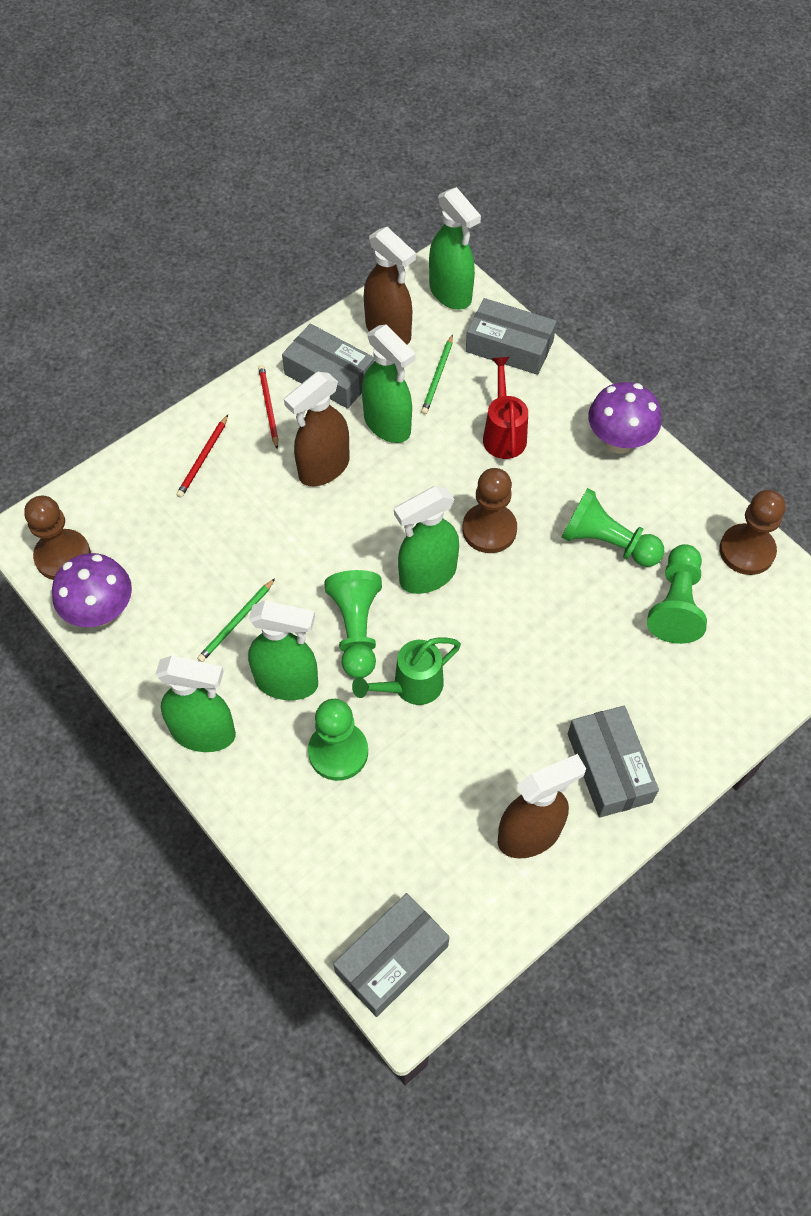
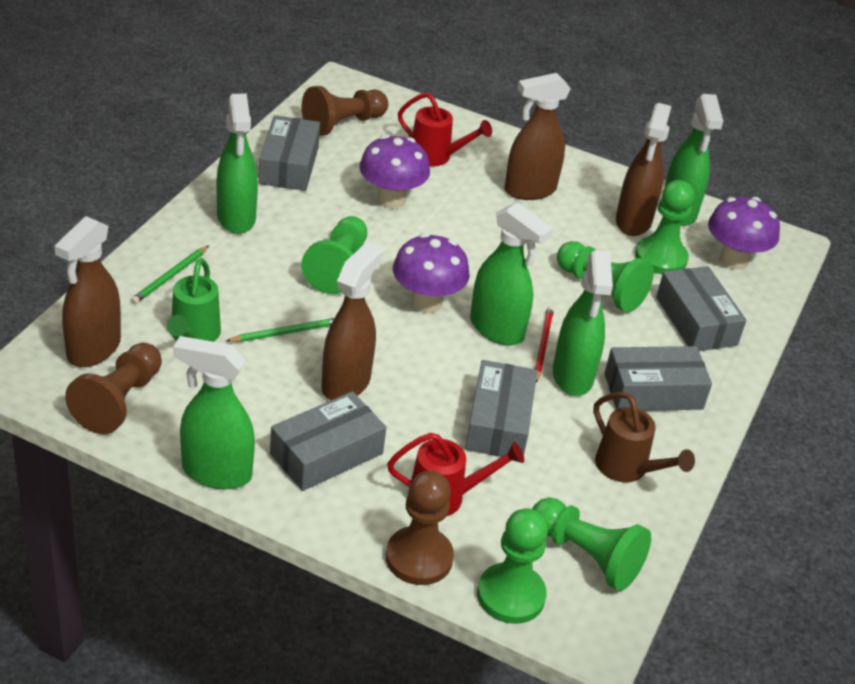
brown spray bottle: [284,372,350,486] [364,227,416,345] [498,754,586,858] = 3 -> [54,216,121,367] [321,241,383,400] [504,73,571,200] [616,103,671,236] = 4
brown watering can: none = 0 -> [593,392,695,482] = 1
green pawn: [308,699,368,781] [324,570,382,678] [562,488,664,567] [647,544,707,644] = 4 -> [301,216,367,294] [477,508,548,624] [532,497,651,591] [557,241,654,312] [635,180,694,275] = 5
grey box: [282,324,374,409] [333,893,449,1017] [466,298,557,375] [568,705,659,818] = 4 -> [259,115,320,191] [270,391,386,491] [465,360,537,457] [604,346,712,411] [656,266,747,351] = 5
purple mushroom: [52,553,132,627] [588,382,662,454] = 2 -> [359,135,430,209] [393,233,470,313] [708,197,780,270] = 3
red pencil: [176,415,228,498] [258,365,278,449] = 2 -> [535,306,554,383] = 1
red watering can: [483,357,528,459] = 1 -> [387,433,524,516] [398,92,492,166] = 2

